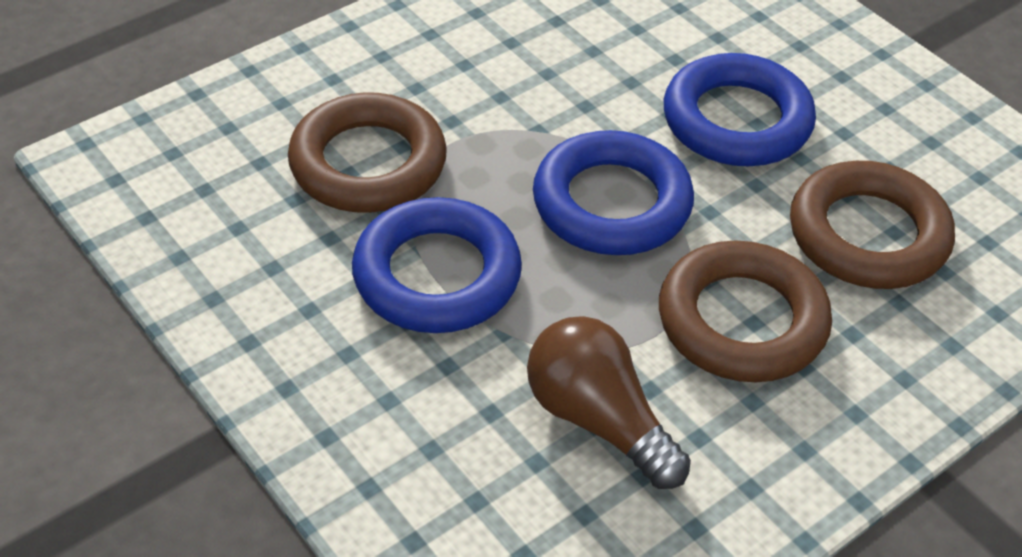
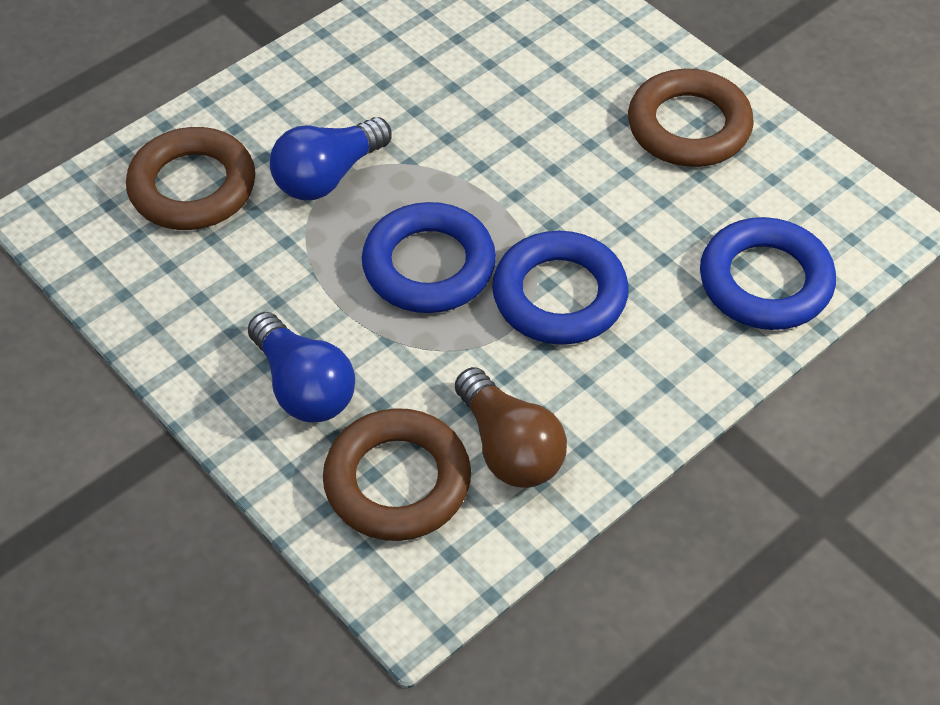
blue light bulb: none = 0 -> [248,312,355,422] [270,117,391,200] = 2

